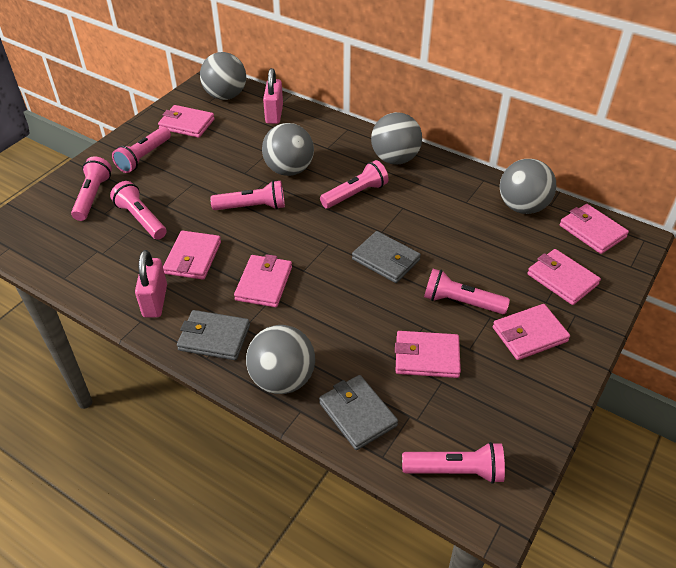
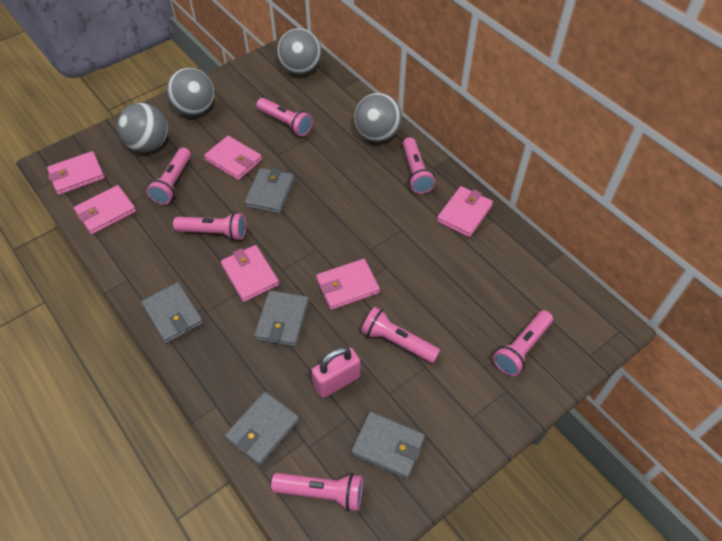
grey ball: [200,52,246,100] [246,325,315,394] [262,123,314,176] [371,112,422,165] [500,159,556,214] = 5 -> [117,103,168,152] [167,68,215,116] [277,28,321,75] [354,93,402,142] = 4
grey wallet: [177,310,250,360] [319,375,398,450] [352,231,421,283] = 3 -> [141,282,203,344] [225,391,299,466] [244,168,294,214] [254,290,309,347] [351,411,425,479] = 5
pink padlock: [135,250,167,318] [263,68,283,124] = 2 -> [311,347,360,398] = 1
pink wallet: [158,105,215,138] [163,231,221,280] [234,254,292,307] [395,331,461,378] [493,304,570,360] [527,249,601,305] [560,204,629,254] = 7 -> [47,151,105,195] [74,185,136,235] [204,136,262,180] [221,245,279,302] [316,259,380,310] [437,186,493,237] = 6

